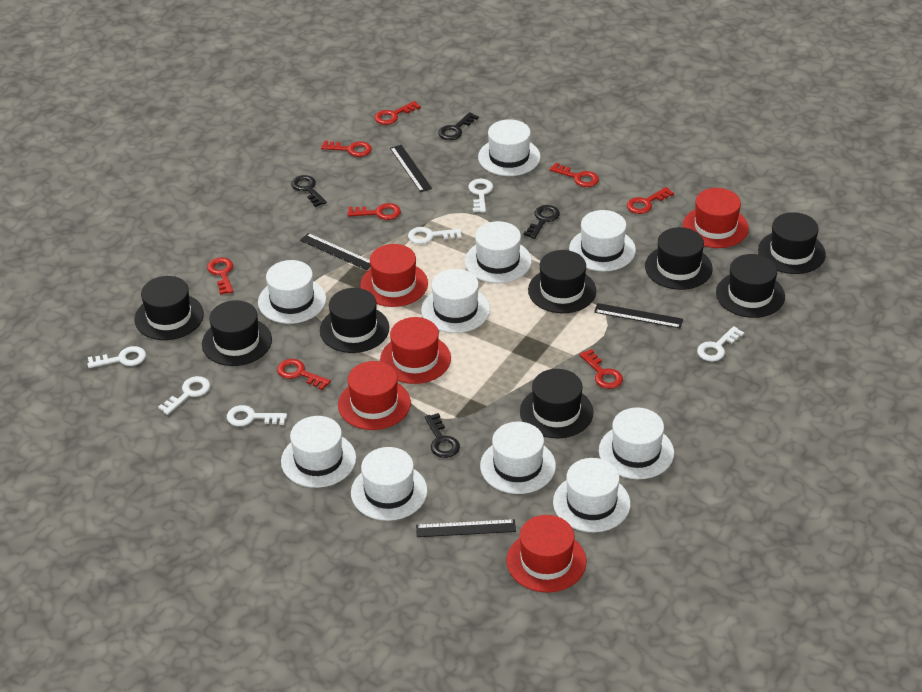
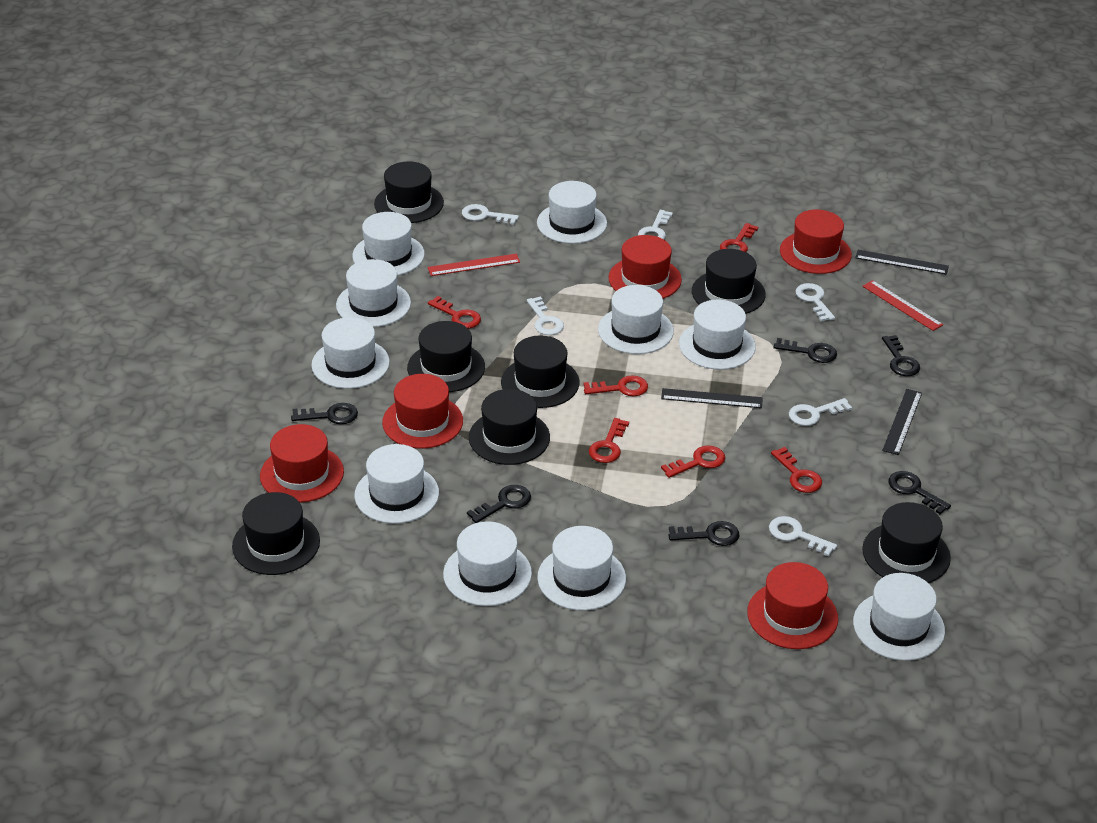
black hat: [135,276,204,340] [202,300,272,366] [320,288,389,353] [520,369,593,438] [528,250,596,313] [645,227,713,290] [716,254,785,318] [758,212,826,274] = 8 -> [232,492,320,575] [374,161,444,223] [407,321,485,392] [469,389,550,465] [501,335,580,408] [692,249,766,314] [862,502,951,583] = 7
black key: [291,175,327,207] [425,413,460,458] [438,112,479,140] [524,205,560,239] = 4 -> [291,403,358,424] [467,485,531,523] [669,521,739,546] [774,338,837,363] [882,335,920,376] [888,471,951,514] = 6
black ruler: [300,233,370,270] [390,145,432,192] [416,519,516,537] [594,303,683,328] = 4 -> [661,388,763,408] [855,250,949,275] [882,389,922,455] = 3
red key: [207,257,234,295] [277,359,331,390] [321,140,372,157] [347,203,401,220] [374,101,421,125] [550,163,599,187] [579,349,623,389] [627,187,674,214] = 8 -> [428,296,481,329] [584,375,648,396] [589,418,629,463] [661,445,725,478] [720,223,758,252] [771,447,822,493] = 6
red ruler: none = 0 -> [428,254,520,276] [862,280,943,331] = 2

